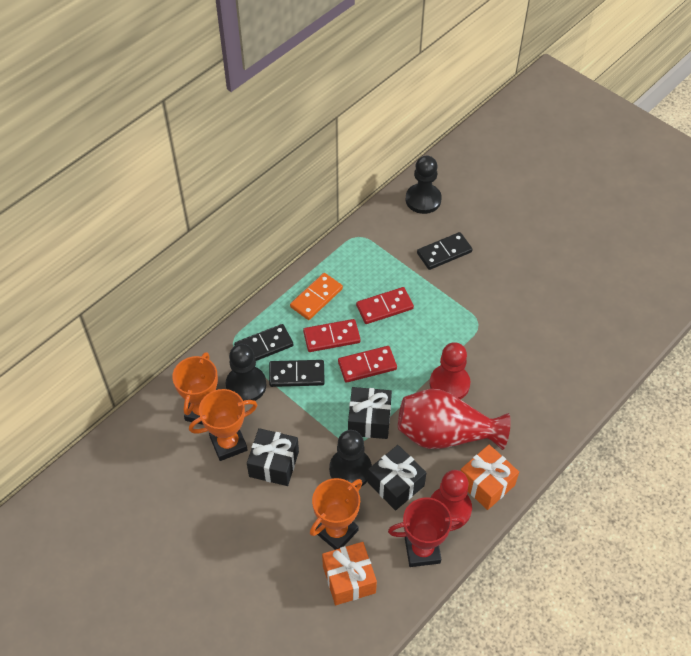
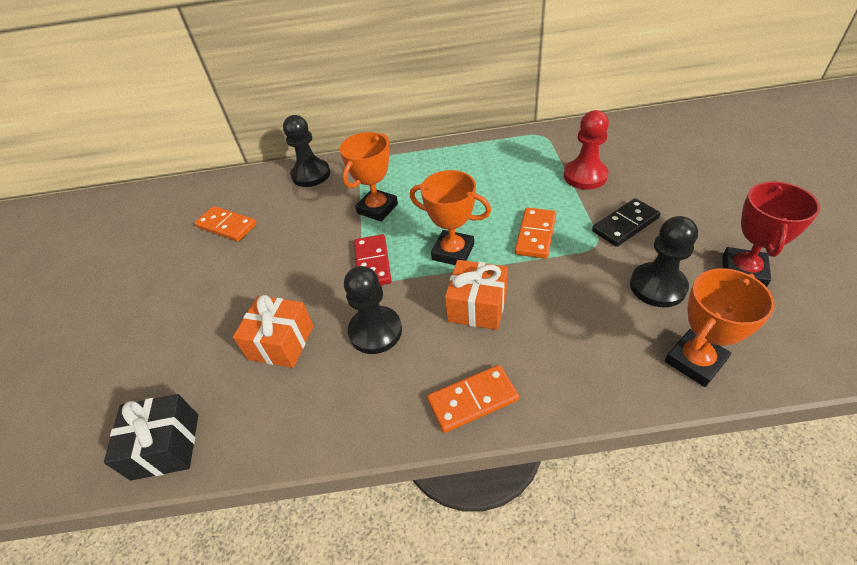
black domino: [234,324,293,361] [269,360,325,387] [417,232,473,270] = 3 -> [592,198,660,247] = 1
black gift: [247,428,299,486] [348,387,392,439] [368,445,427,511] = 3 -> [104,394,198,481] = 1
orange domino: [290,273,343,320] = 1 -> [195,206,257,241] [427,365,519,433] [515,208,556,259] = 3
red domino: [303,319,361,352] [338,346,397,383] [356,287,414,324] = 3 -> [354,234,392,285] = 1
red pawn: [430,342,470,399] [430,470,472,526] = 2 -> [564,110,609,190] = 1
red vase: [398,389,511,450] = 1 -> none = 0

